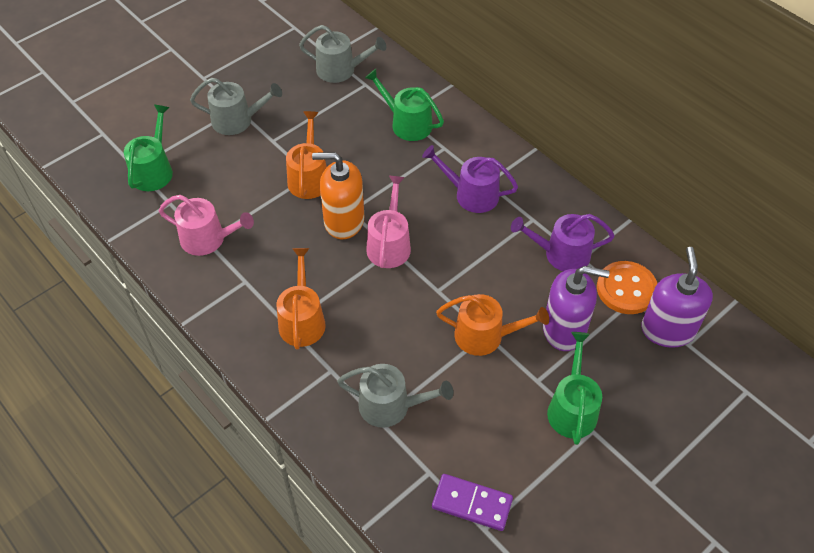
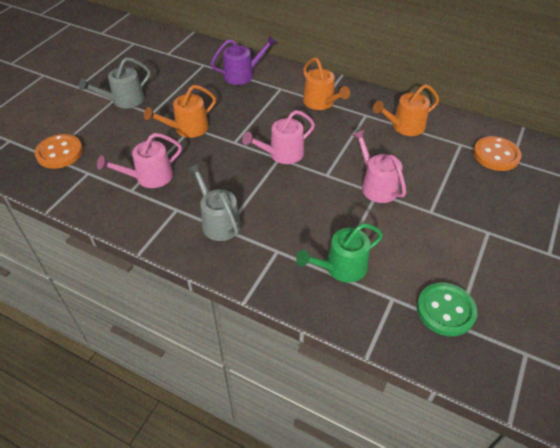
green button: none = 0 -> [417,282,477,336] = 1
green watering can: [124,104,173,191] [365,69,444,141] [547,332,602,445] = 3 -> [296,223,383,283] = 1
grey watering can: [190,78,282,135] [299,25,386,83] [337,364,454,428] = 3 -> [79,57,150,108] [188,163,241,241] = 2
orange button: [597,261,657,314] = 1 -> [35,134,83,169] [473,136,522,171] = 2
orange soap dispenser: [312,152,364,239] = 1 -> none = 0
pink watering can: [159,195,254,256] [366,175,411,268] = 2 -> [97,133,182,188] [242,110,315,164] [353,130,406,203] = 3
purple domino: [432,474,513,531] = 1 -> none = 0
purple soap dispenser: [543,266,610,351] [641,247,713,348] = 2 -> none = 0
purple watering can: [422,145,518,213] [511,214,615,271] = 2 -> [211,35,277,85] = 1

